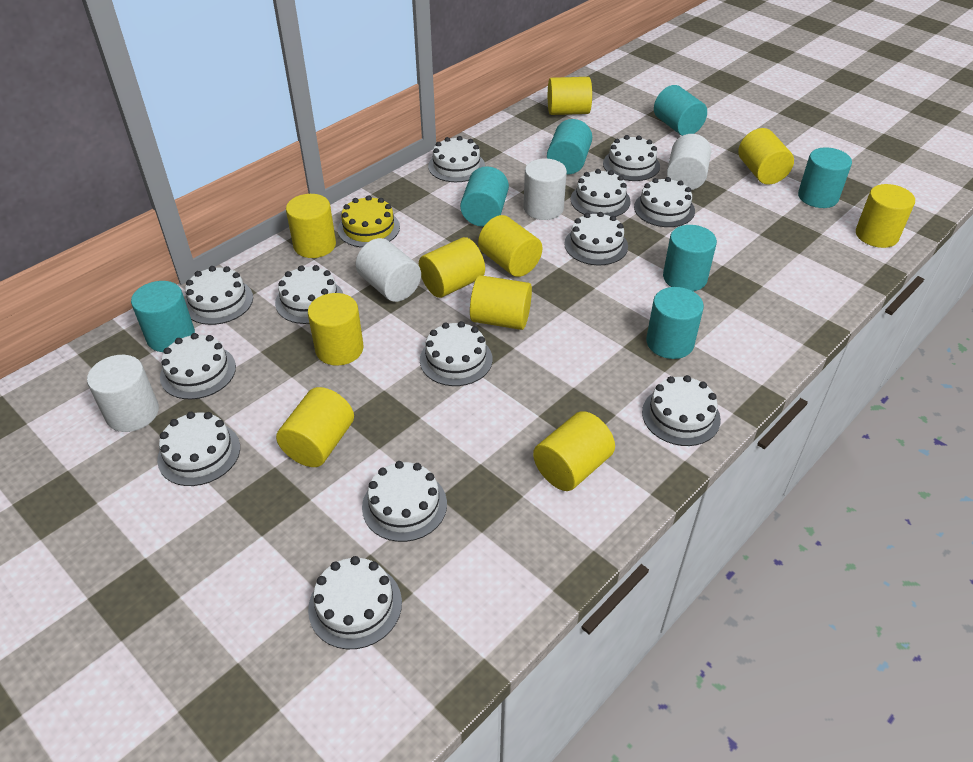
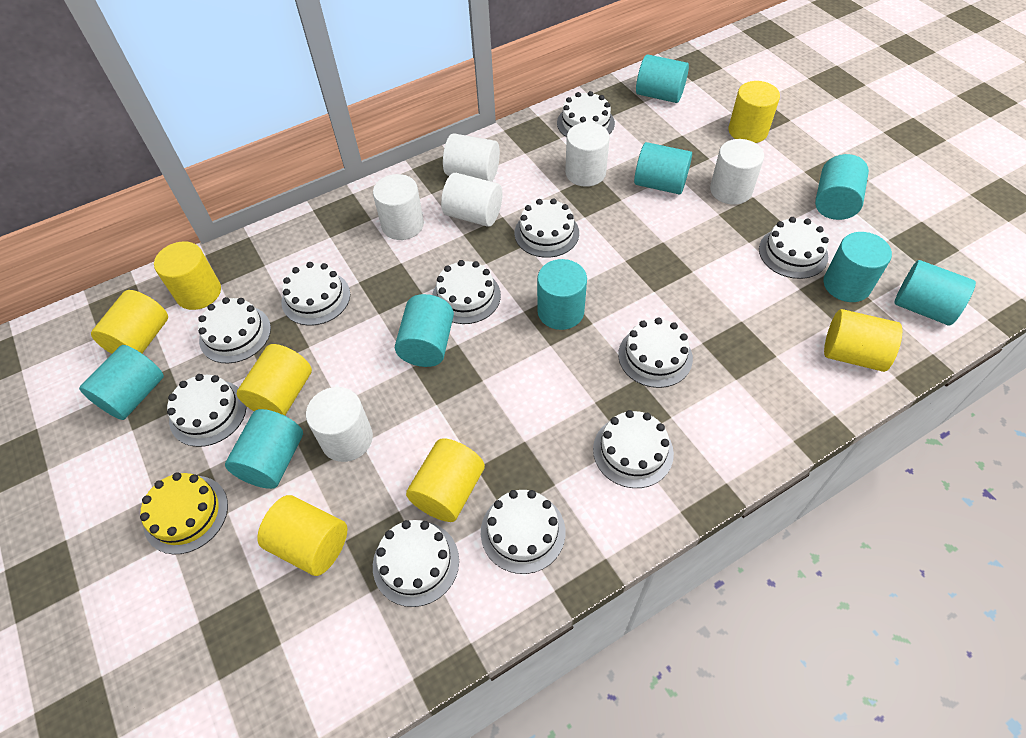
turquoise cylinder: [131,281,195,352] [460,166,509,227] [547,119,592,175] [646,287,704,359] [654,85,707,136] [663,225,717,291] [798,147,852,208] = 7 -> [79,345,164,420] [225,409,303,489] [395,294,454,367] [537,259,587,330] [634,142,692,194] [636,54,689,103] [815,154,869,220] [824,232,892,302] [895,260,976,325] = 9
white cake: [157,412,240,486] [160,333,236,399] [185,266,253,325] [275,265,343,324] [308,556,402,649] [362,461,447,542] [420,321,493,386] [428,136,485,182] [564,212,628,265] [571,169,631,217] [603,135,660,181] [634,177,695,227] [642,375,721,446] = 13 -> [167,374,247,447] [198,297,271,364] [281,262,350,326] [373,520,459,607] [432,260,501,324] [481,490,565,574] [515,198,579,258] [557,91,615,137] [593,410,674,488] [618,318,693,388] [759,217,829,279] = 11
white cylinder: [87,355,159,432] [356,238,421,302] [524,158,567,220] [667,134,711,190] = 4 -> [306,387,373,462] [373,174,424,240] [441,173,502,227] [443,133,500,182] [565,122,610,187] [710,139,764,205] = 6
yellow cylinder: [276,387,354,467] [286,194,336,258] [308,293,364,366] [419,237,485,298] [470,275,532,330] [478,215,543,277] [533,411,615,491] [548,77,592,115] [738,128,794,185] [856,184,915,248] = 10 -> [91,290,168,354] [154,241,221,310] [237,344,312,416] [257,495,347,576] [406,438,485,522] [729,81,780,143] [824,309,902,372] = 7

